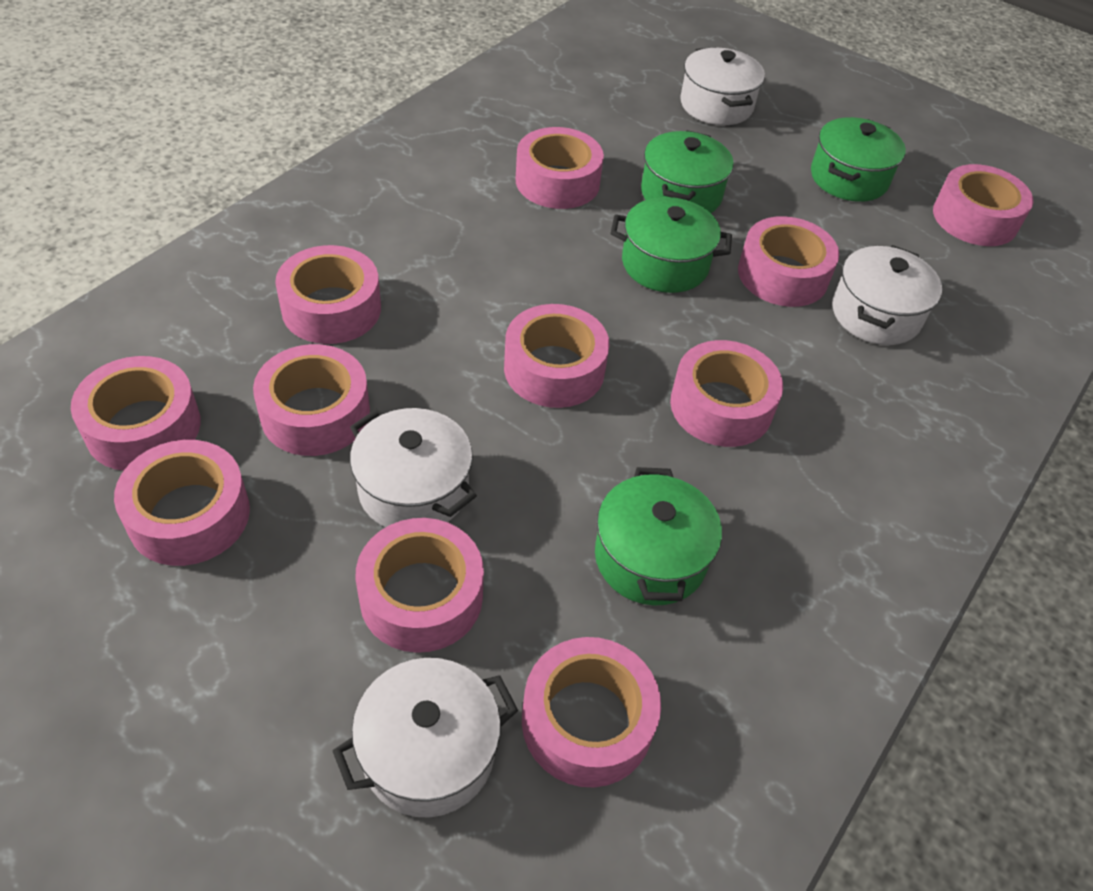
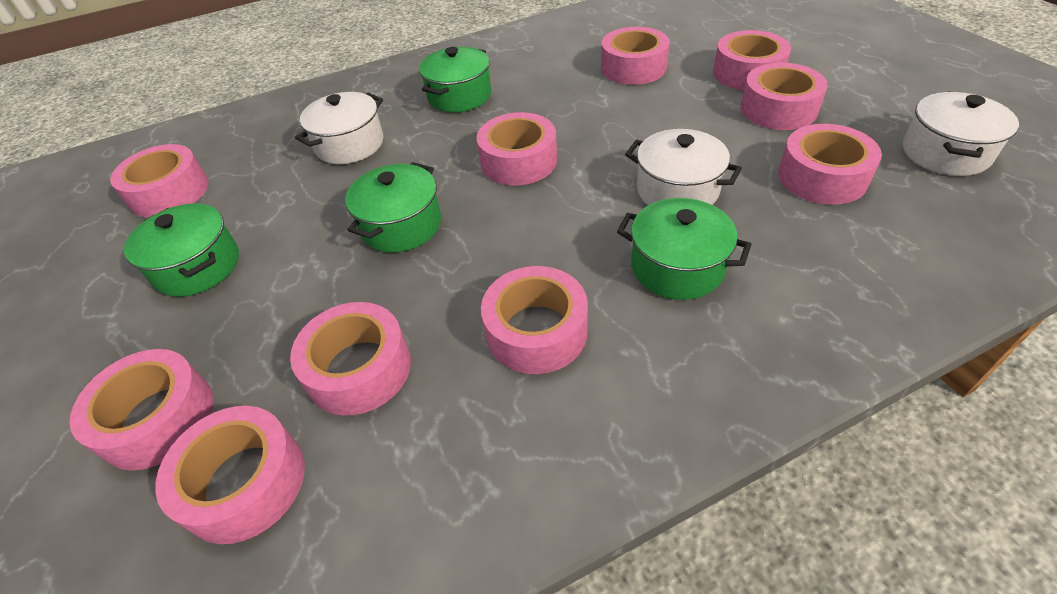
pink tape: [71,356,201,471] [114,440,250,566] [253,344,370,456] [275,245,381,344] [356,518,484,653] [504,304,609,408] [516,127,604,209] [522,637,661,787] [670,340,783,447] [738,216,839,307] [933,164,1033,246] = 11 -> [70,349,214,470] [110,144,209,218] [155,406,305,544] [290,302,411,416] [477,112,557,185] [481,266,588,374] [601,27,670,85] [713,30,791,90] [740,63,828,130] [778,124,882,205] = 10
white pot: [333,658,518,817] [350,408,477,527] [680,47,765,125] [832,245,942,345] = 4 -> [295,92,384,164] [625,129,742,205] [903,91,1019,176] = 3

